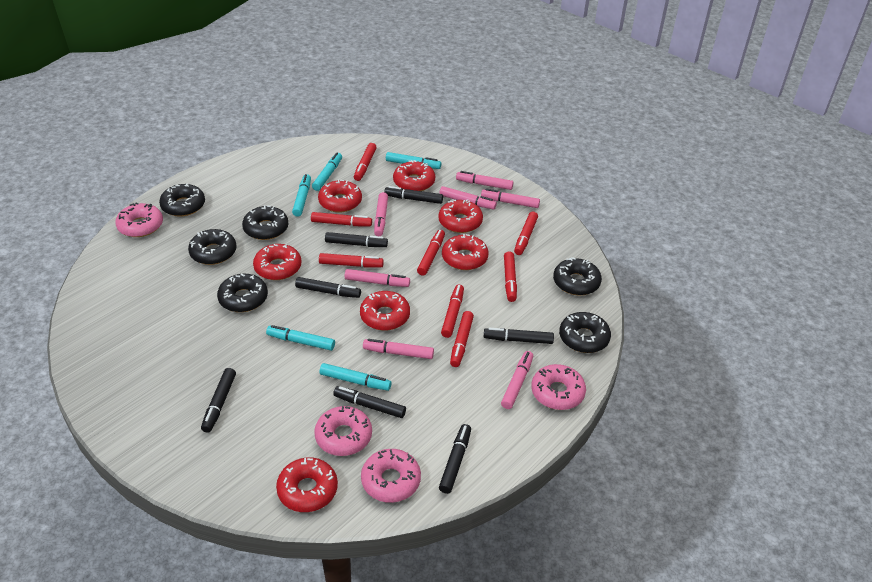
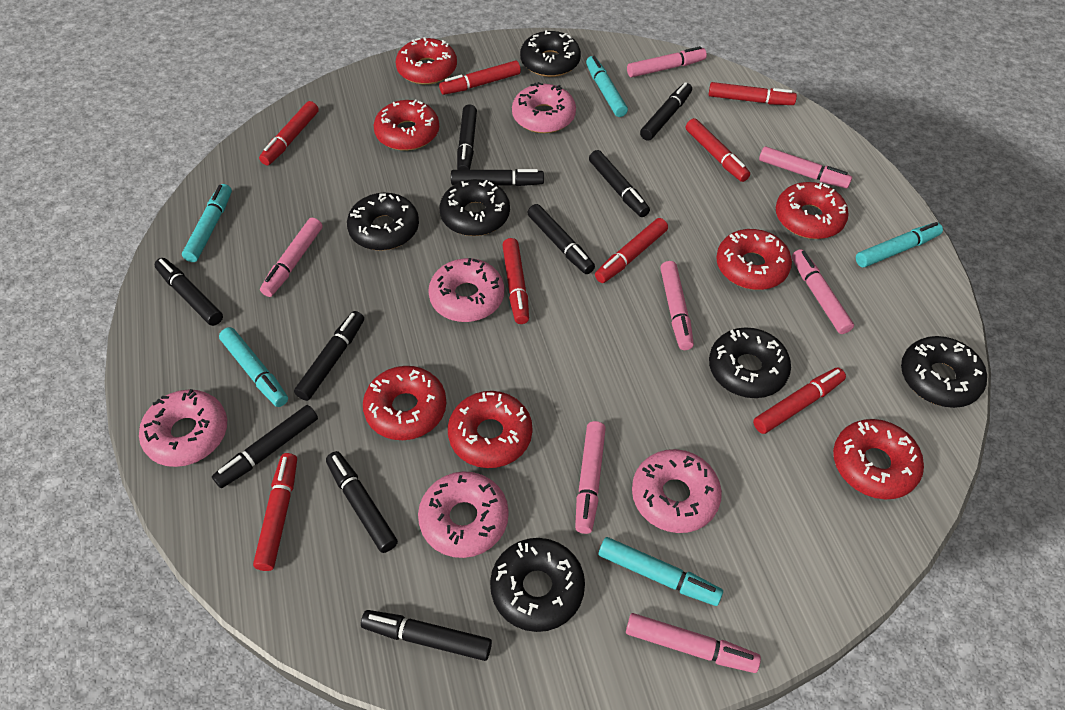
black marker: [201,368,236,433] [295,277,361,298] [325,232,388,247] [333,386,406,418] [384,186,443,204] [439,424,471,494] [484,328,554,344] = 7 -> [155,258,223,326] [212,405,318,488] [294,311,364,401] [326,451,398,553] [361,610,492,661] [451,169,544,186] [457,104,477,170] [527,204,595,274] [589,150,650,217] [640,82,692,141] = 10
pink donut: [115,203,163,237] [314,406,372,456] [361,449,421,503] [531,364,586,410] = 4 -> [139,389,227,467] [418,471,509,558] [428,258,504,322] [512,82,576,133] [632,449,722,533] = 5

